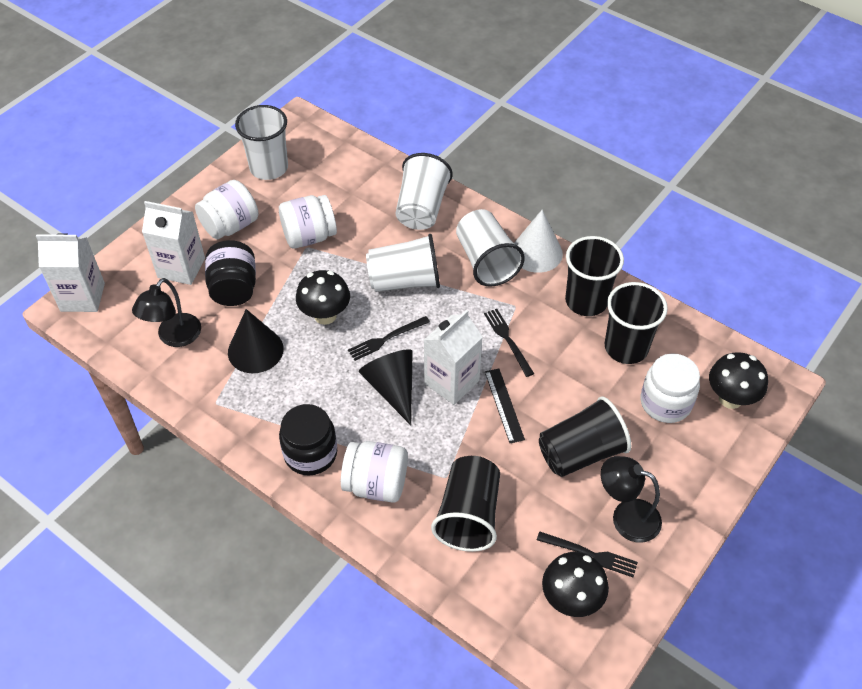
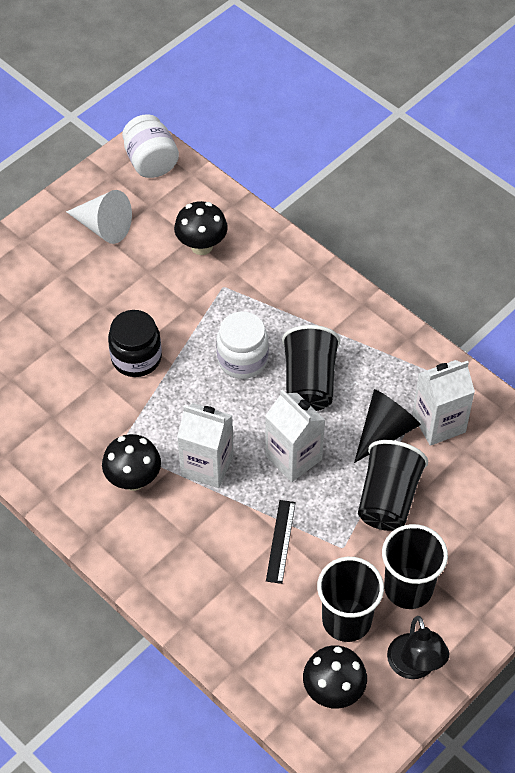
black cone: [228,309,284,373] [358,349,413,425] = 2 -> [354,389,421,463] = 1
black fork: [348,316,430,361] [484,309,534,377] [537,531,638,577] = 3 -> none = 0
black jar: [205,240,256,306] [279,404,337,476] = 2 -> [108,310,162,377] = 1
black lamp: [132,278,201,347] [601,456,662,543] = 2 -> [387,616,449,679] = 1
white cup: [235,105,288,180] [366,234,440,292] [396,153,453,230] [456,209,525,287] = 4 -> none = 0
white jar: [195,180,258,239] [279,195,337,249] [341,441,408,503] [641,353,700,423] = 4 -> [122,114,179,178] [216,311,269,379] = 2

